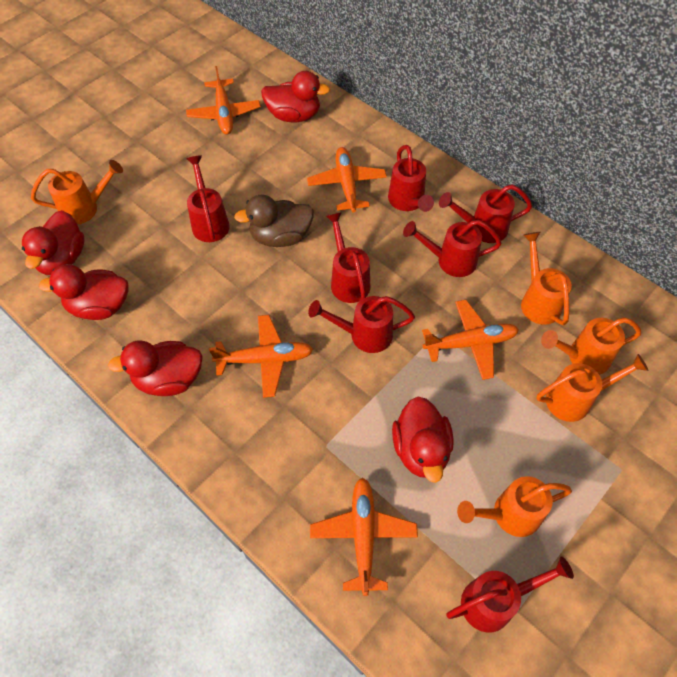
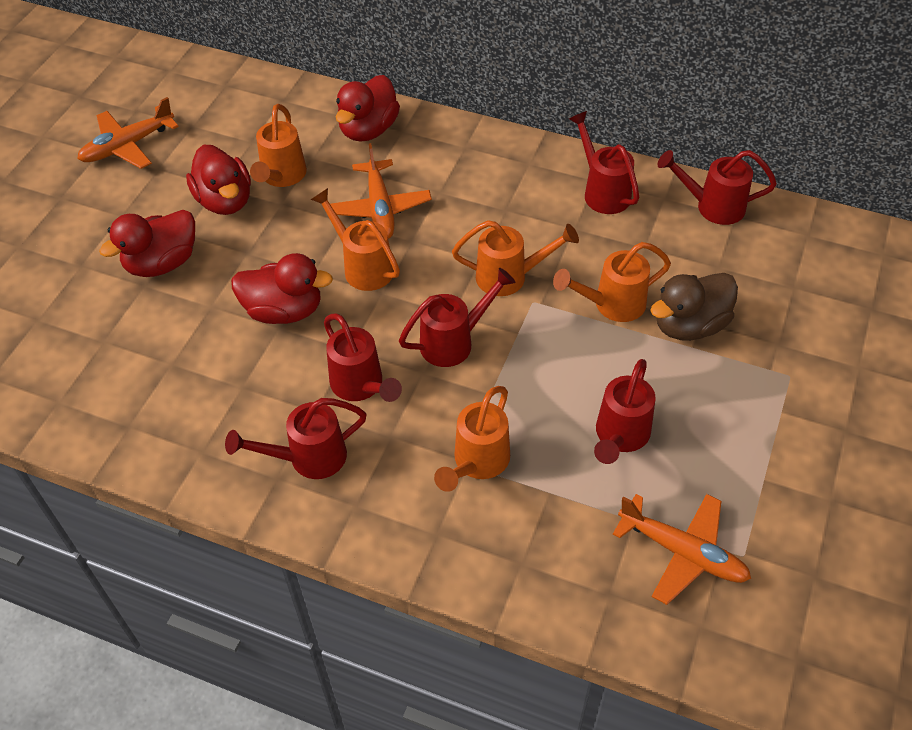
orange plane: [186,66,261,134] [209,315,313,398] [307,147,387,212] [310,477,418,596] [422,300,519,380] = 5 -> [77,97,179,169] [330,143,432,239] [613,494,751,605] = 3
red duck: [22,210,85,275] [39,264,129,320] [108,341,203,396] [261,71,330,122] [392,396,454,483] = 5 -> [99,210,195,277] [186,145,251,215] [231,253,333,324] [336,75,400,142] = 4
red watering can: [186,155,230,242] [308,296,415,353] [326,212,370,303] [388,145,434,212] [403,220,502,277] [439,185,532,243] [446,557,574,632] = 7 -> [225,398,367,479] [324,313,402,402] [399,268,516,367] [569,111,639,214] [594,359,656,464] [657,150,777,225] = 6

